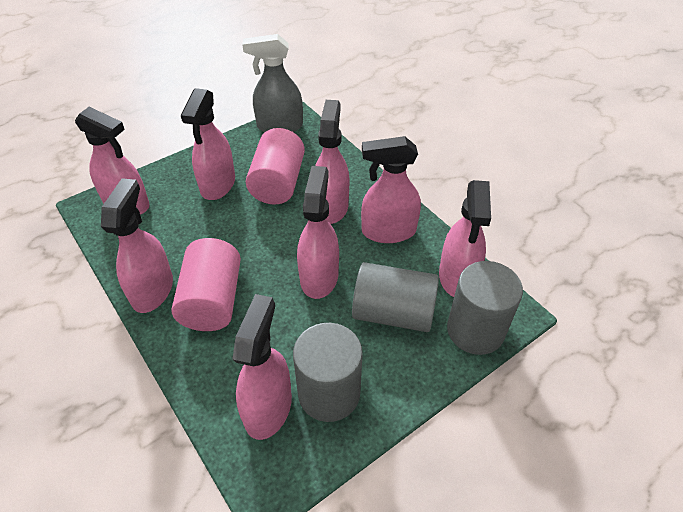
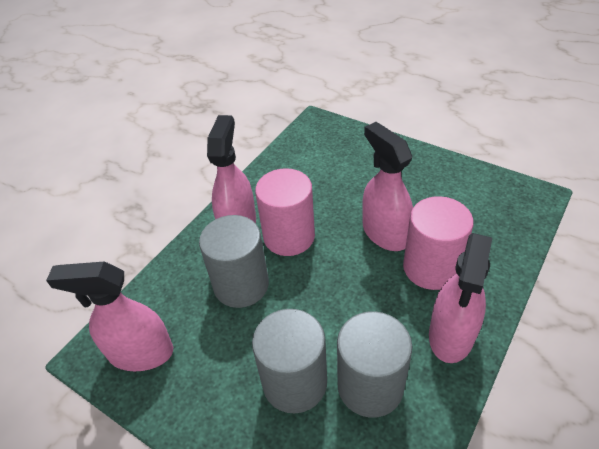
grey spray bottle: [242,34,303,132] = 1 -> none = 0
pink spray bottle: [75,107,149,215] [101,178,173,313] [181,88,235,200] [232,294,292,440] [297,166,339,299] [315,100,350,224] [361,136,421,243] [439,180,491,297] = 8 -> [46,261,173,371] [207,115,256,223] [362,122,413,251] [429,233,492,363] = 4

